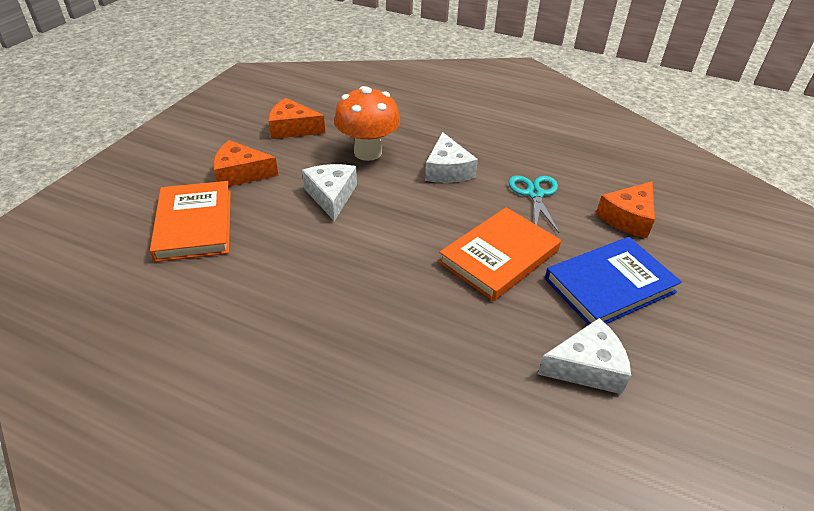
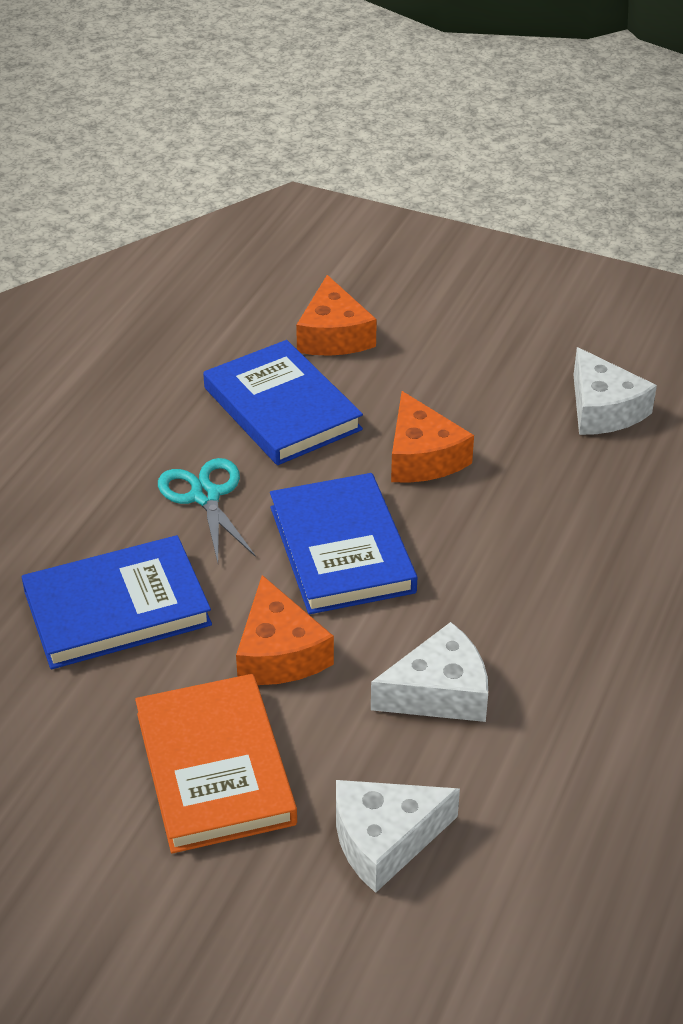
blue book: [545,237,682,325] = 1 -> [22,535,212,669] [203,340,363,465] [270,473,417,614] = 3
orange book: [150,181,231,262] [439,207,561,301] = 2 -> [135,674,297,854] = 1
orange mushroom: [334,86,400,161] = 1 -> none = 0

